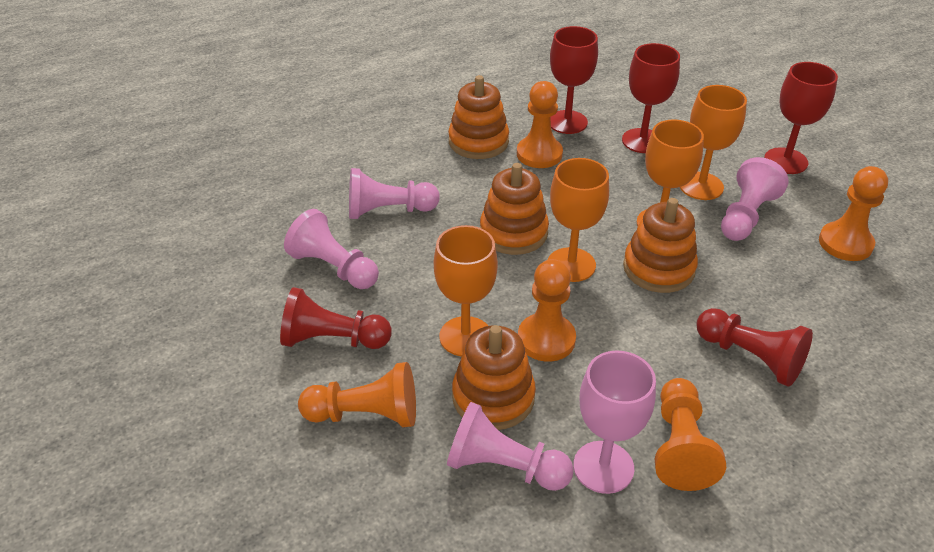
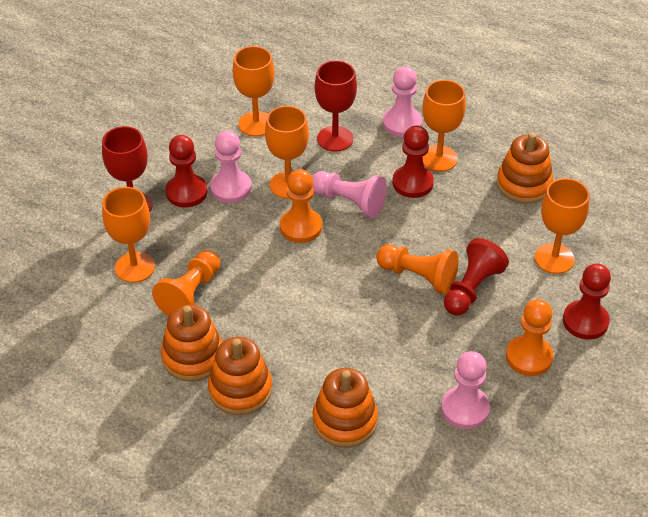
orange goblet: [434,225,498,357] [548,158,609,282] [637,120,704,226] [680,85,747,200] = 4 -> [102,187,155,283] [233,46,275,136] [265,106,309,199] [422,80,466,172] [534,178,590,274] = 5
orange pawn: [298,362,416,427] [517,81,563,168] [518,259,576,362] [654,378,726,491] [819,166,888,261] = 5 -> [152,250,220,316] [280,169,322,243] [376,244,458,295] [506,299,553,376] = 4
pink goblet: [573,351,656,494] = 1 -> none = 0
red goblet: [550,26,598,134] [622,43,680,153] [764,62,838,174] = 3 -> [102,126,153,212] [315,60,357,151] = 2
red pawn: [280,287,392,349] [696,308,813,387] = 2 -> [165,135,207,207] [392,125,434,198] [444,238,509,316] [563,263,611,339] = 4

